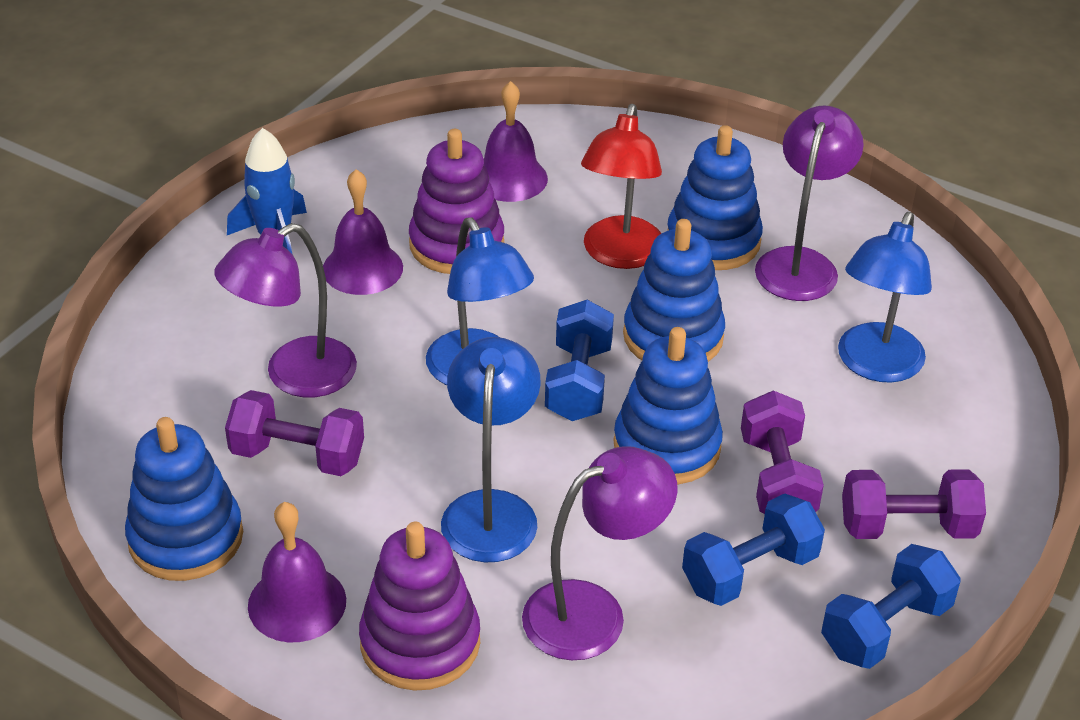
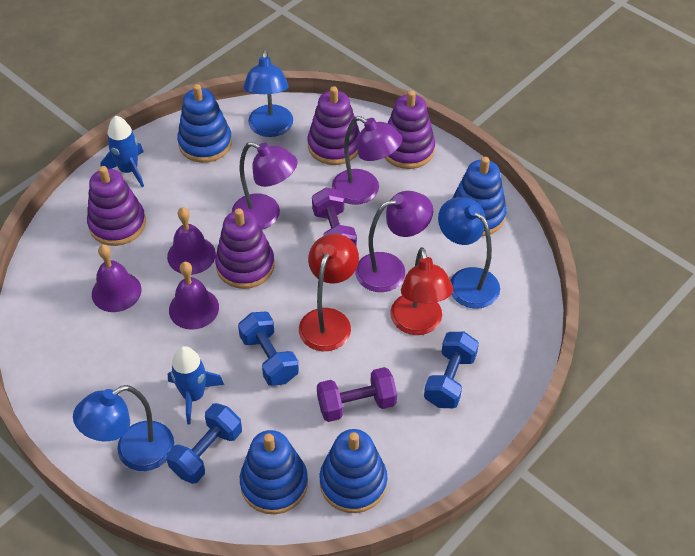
blue rocket: [227,128,307,254] = 1 -> [100,116,144,187] [168,346,224,425] = 2
purple dumbbell: [225,390,364,476] [741,391,824,514] [842,470,986,539] = 3 -> [312,188,357,247] [317,367,397,422] = 2
purple stacking toy: [359,522,480,691] [409,129,504,274] = 2 -> [87,166,146,246] [215,208,275,289] [308,86,360,165] [385,90,435,169] = 4
red lamp: [581,104,662,269] = 1 -> [299,234,359,351] [390,247,453,335] = 2

